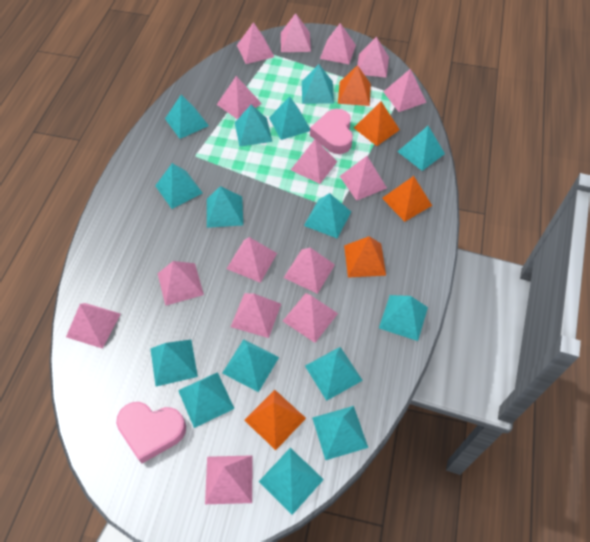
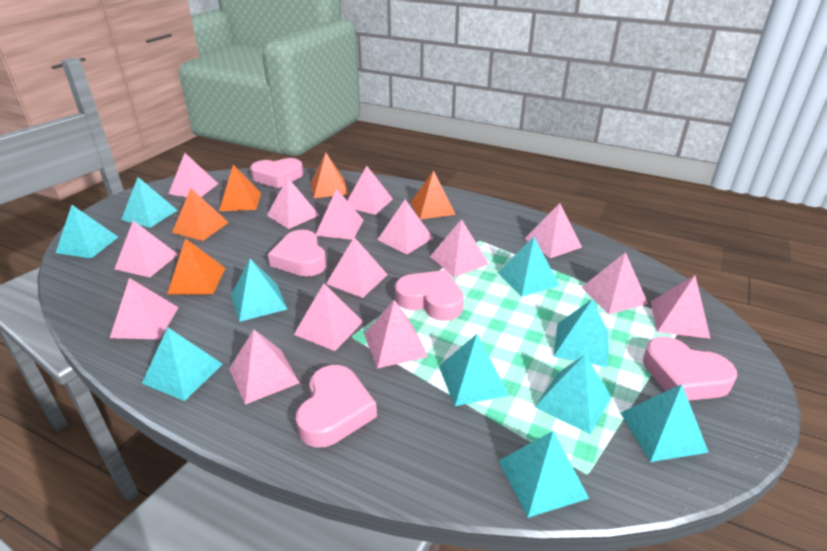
pink heart: [116,402,186,463] [310,109,353,154] = 2 -> [250,158,303,188] [268,230,326,277] [296,365,377,448] [395,270,464,321] [643,337,737,401] = 5
turquoise pyramid: [150,339,198,386] [155,163,203,209] [165,95,209,139] [178,372,235,428] [207,186,243,228] [222,339,279,392] [235,105,272,147] [258,448,324,515] [269,96,310,140] [302,64,334,104] [304,193,351,238] [305,347,363,401] [312,406,368,460] [379,295,428,341] [397,126,445,171] = 15 -> [56,205,118,258] [121,177,177,228] [142,327,223,401] [231,259,287,322] [439,334,509,406] [497,237,559,297] [499,431,589,518] [535,355,612,434] [553,299,609,367] [621,384,709,462] = 10

